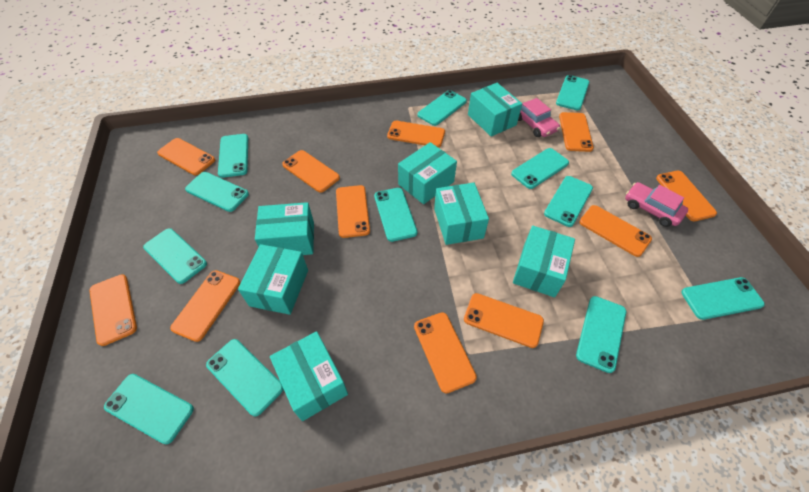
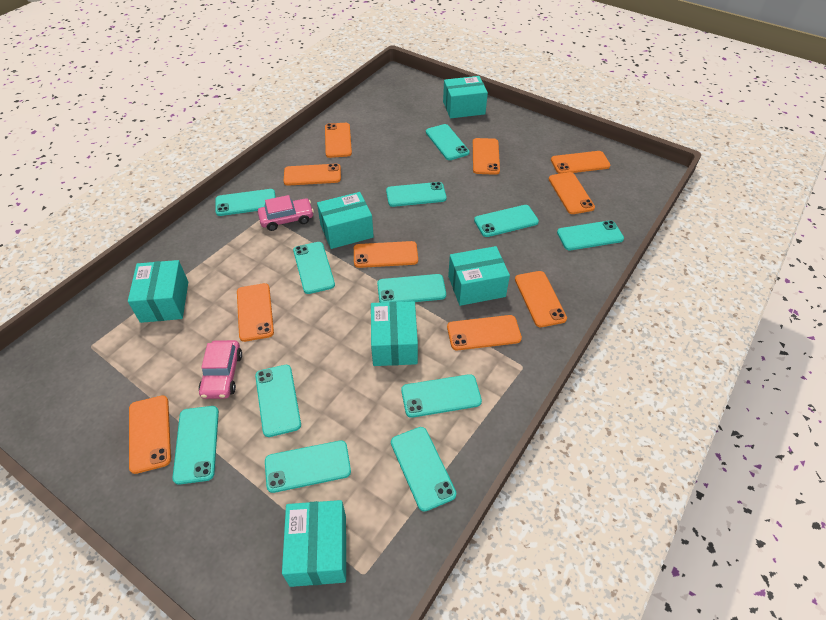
orange phone: [89,274,137,346] [157,138,215,175] [170,270,240,342] [282,150,340,193] [336,185,370,238] [387,121,445,147] [414,312,477,394] [464,293,544,348] [559,112,594,152] [579,205,652,257] [656,171,717,221] = 11 -> [129,395,171,474] [237,283,274,342] [284,164,341,186] [325,123,352,158] [354,241,418,268] [447,315,522,350] [473,138,500,175] [515,271,567,327] [549,172,595,214] [551,151,610,174] = 10
turquoise box: [238,244,308,315] [255,202,314,255] [270,331,348,421] [398,142,457,204] [434,183,489,245] [468,83,522,137] [513,226,575,297] = 7 -> [128,260,188,323] [282,500,346,587] [317,192,374,249] [371,301,418,366] [443,76,488,118] [448,246,510,306] = 6

